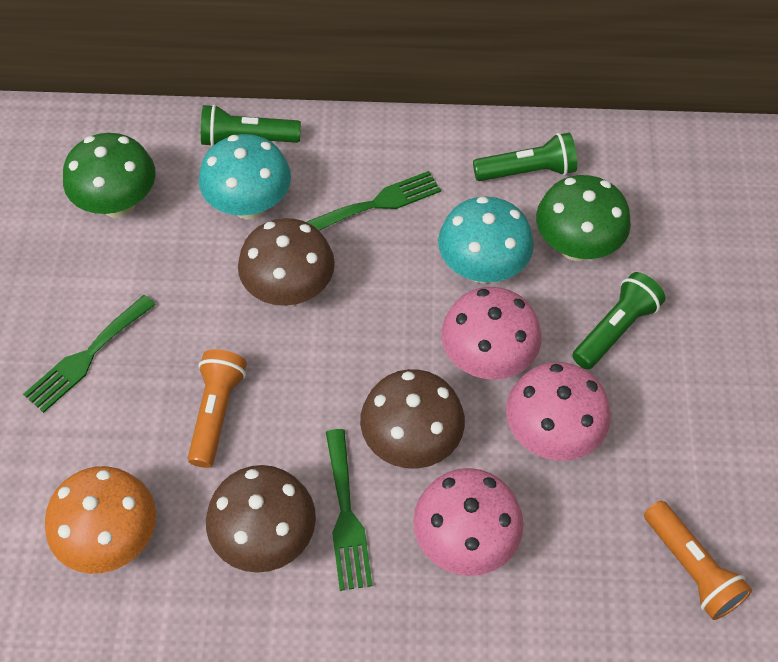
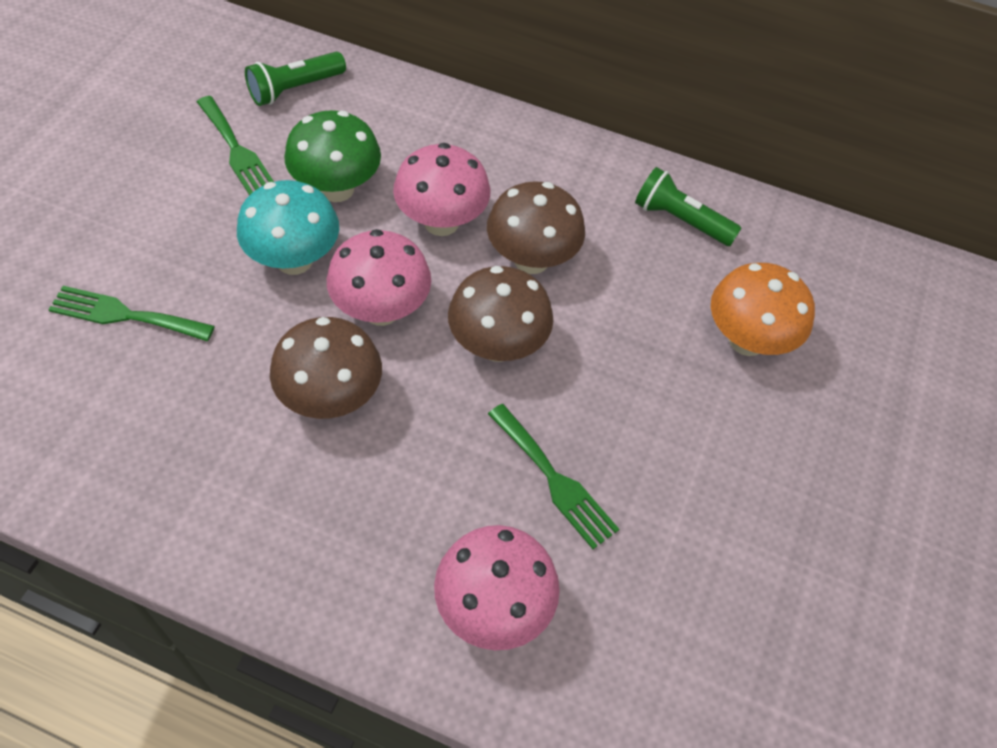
green flashlight: [201,104,301,146] [473,133,577,181] [572,272,665,370] = 3 -> [245,52,346,106] [635,167,742,246] = 2
green mushroom: [63,133,156,218] [536,175,631,261] = 2 -> [284,110,381,202] = 1
orange flashlight: [188,349,247,468] [644,501,752,620] = 2 -> none = 0
turquoise mushroom: [199,134,291,220] [438,196,534,283] = 2 -> [237,180,339,275] = 1

